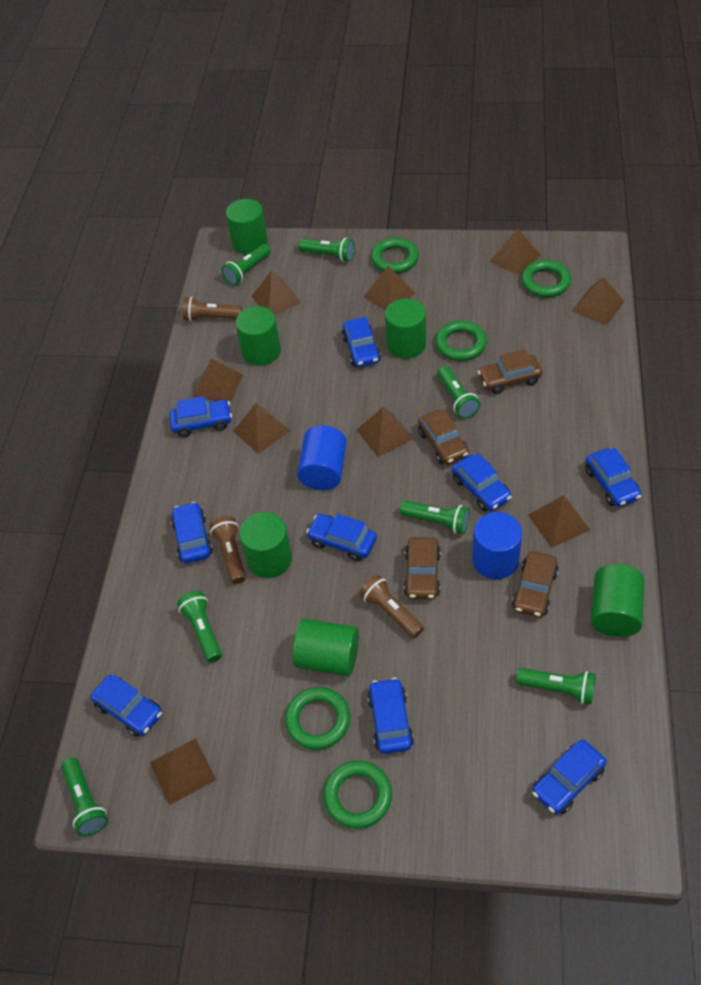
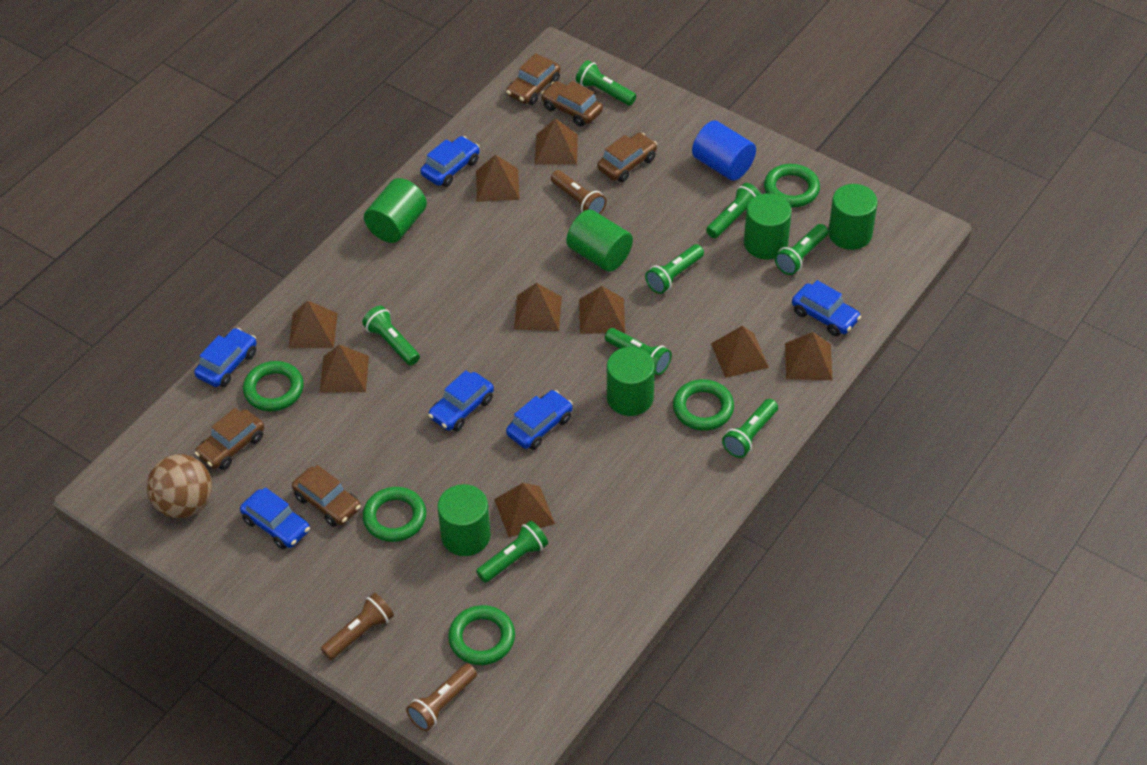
blue car: [91,675,162,737] [169,396,232,437] [171,502,213,563] [306,514,377,561] [342,317,381,367] [367,678,414,754] [452,453,512,511] [532,740,606,814] [585,448,642,507] = 9 -> [194,328,257,387] [240,487,310,549] [420,136,480,187] [428,370,494,431] [506,390,573,450] [792,280,861,336] = 6
blue cylinder: [297,425,347,490] [472,512,522,579] = 2 -> [692,120,756,181] = 1
brown ball: none = 0 -> [147,454,212,518] = 1
brown car: [404,537,441,599] [418,409,469,465] [478,349,542,394] [512,551,559,617] = 4 -> [195,408,264,470] [292,465,361,527] [506,53,560,105] [541,81,603,126] [597,133,657,182] = 5
green flashlight: [61,758,108,836] [177,591,222,663] [222,244,271,285] [299,238,355,262] [400,501,470,534] [437,366,480,418] [516,668,596,704] = 7 -> [362,306,420,366] [476,521,548,583] [576,60,636,106] [605,328,672,375] [645,244,704,294] [706,183,761,238] [722,399,778,458] [775,224,828,275] = 8

